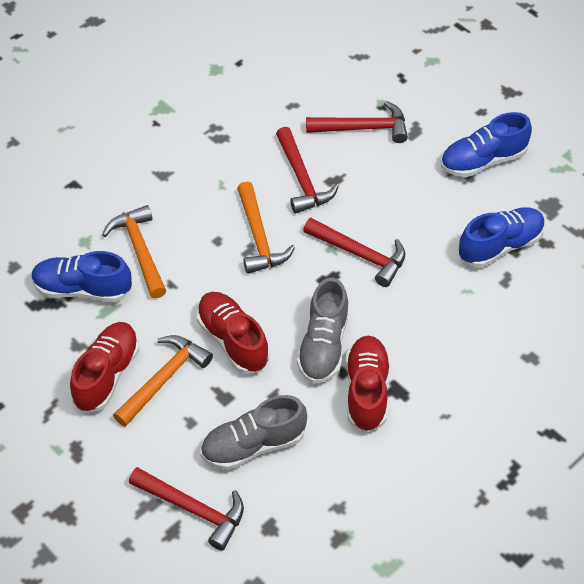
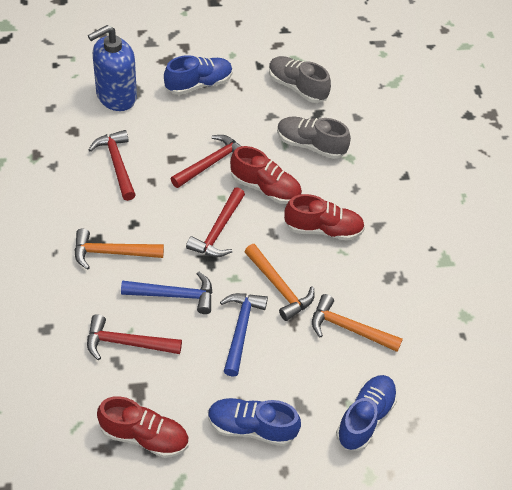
blue hammer: none = 0 -> [121,272,213,314] [220,293,268,377] = 2
blue soap dispenser: none = 0 -> [88,25,137,111] = 1

